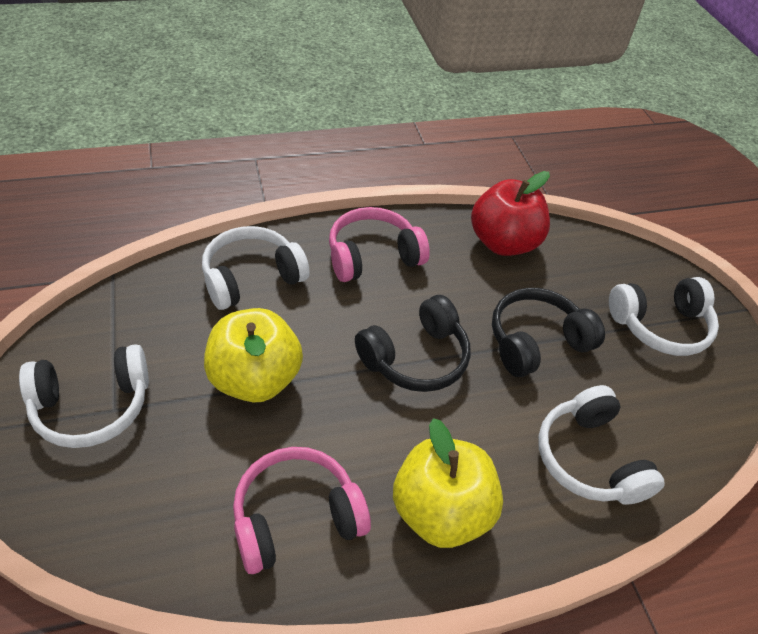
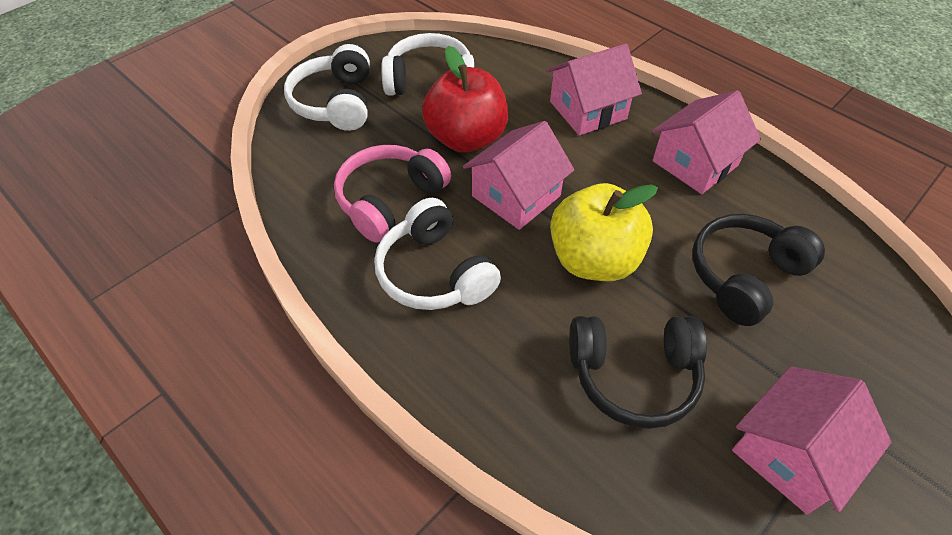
pink headphones: [233,447,371,574] [329,207,430,282] = 2 -> [334,145,451,243] = 1
pink house: none = 0 -> [463,121,574,230] [546,44,642,136] [652,90,761,194] [732,366,891,514] = 4
white headphones: [19,344,149,448] [202,226,310,310] [538,385,665,505] [609,277,719,356] = 4 -> [284,44,370,131] [374,198,501,310] [381,33,474,96] = 3
yellow apple: [204,308,303,403] [393,418,503,548] = 2 -> [550,183,658,281] = 1

